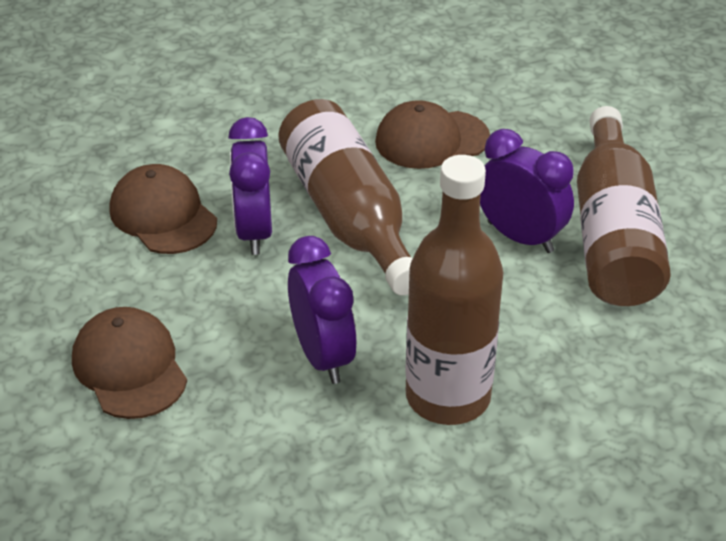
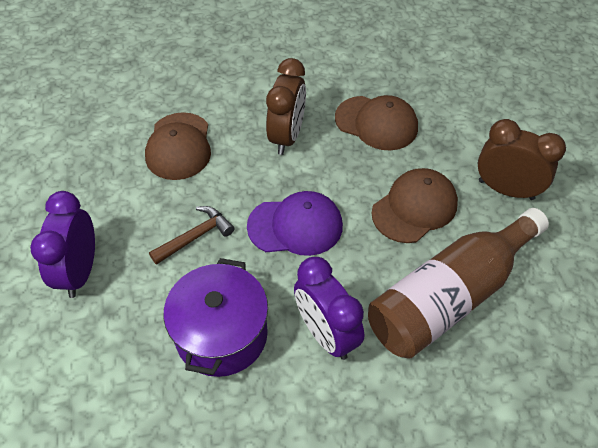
brown bottle: [278,99,413,296] [405,155,503,425] [577,106,671,306] = 3 -> [368,208,549,359] = 1
brown clock: none = 0 -> [266,58,306,155] [478,119,566,200] = 2
brown hammer: none = 0 -> [149,206,235,265] = 1
purple cap: none = 0 -> [247,191,343,256] = 1
purple clock: [228,117,272,255] [288,236,357,384] [480,129,574,253] = 3 -> [30,191,95,298] [294,257,364,360] = 2
purple pot: none = 0 -> [164,258,268,377] = 1

